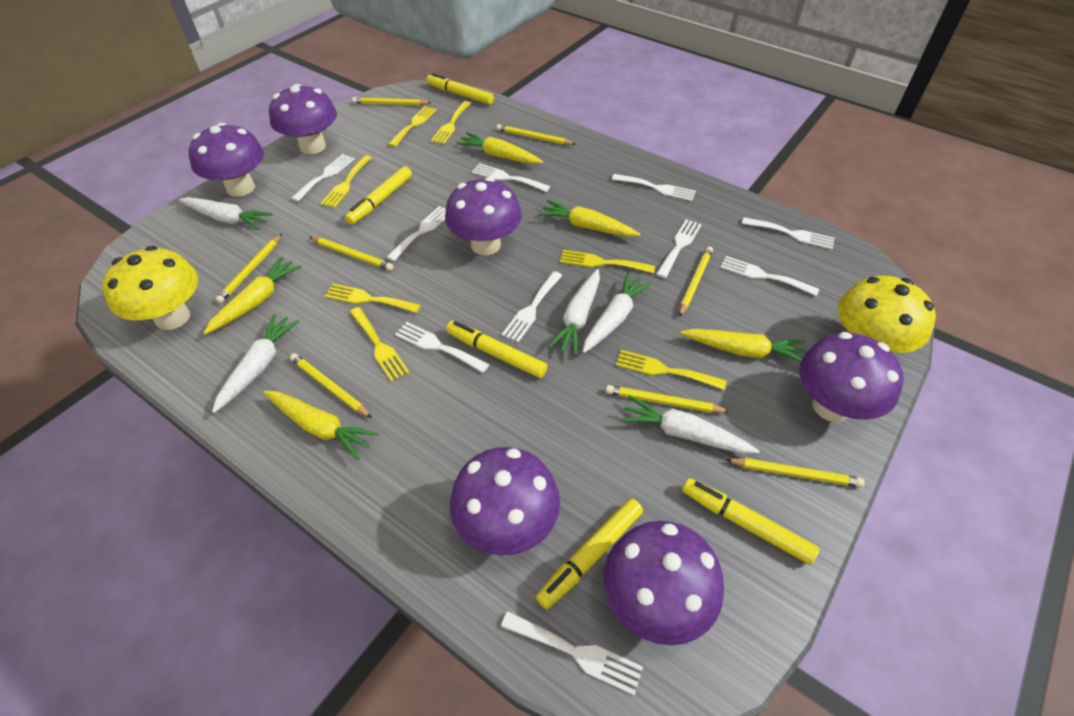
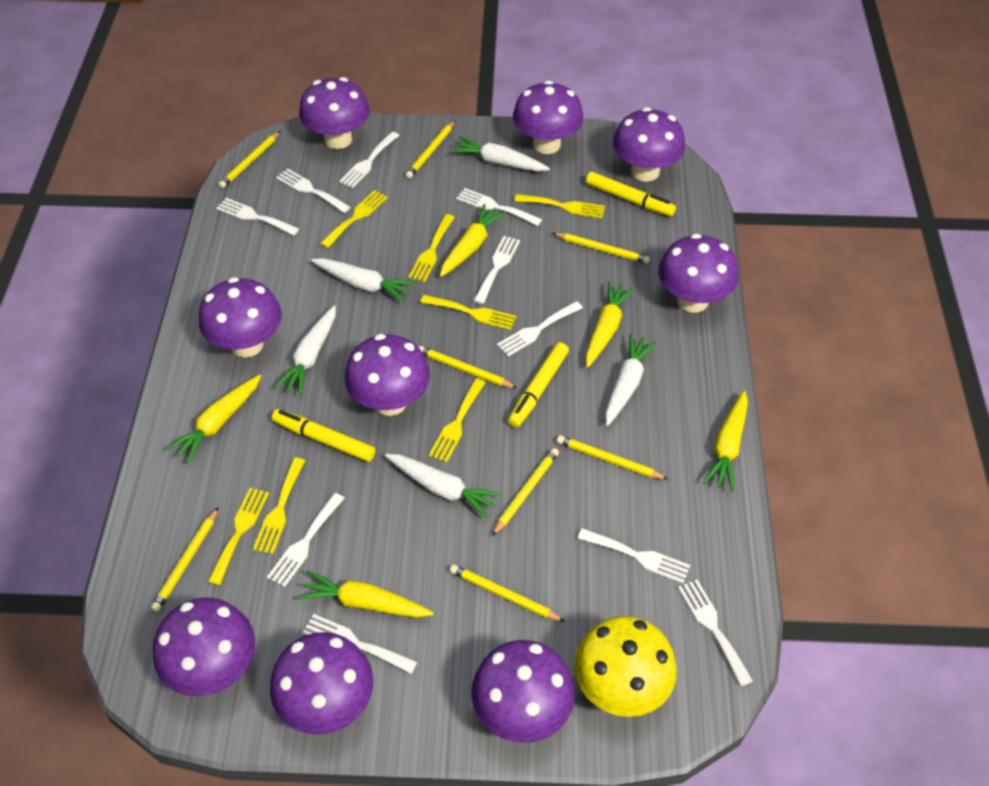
purple mushroom: [189,123,264,197] [269,84,337,154] [445,177,522,255] [450,447,560,556] [603,521,724,645] [800,332,904,422] = 6 -> [153,597,255,697] [199,277,282,357] [270,632,373,734] [299,77,370,149] [344,334,430,416] [471,640,575,743] [513,81,583,154] [613,107,685,182] [658,234,738,312] = 9
yellow marker: [345,166,412,225] [427,73,494,105] [446,321,548,378] [536,498,643,609] [682,478,819,565] = 5 -> [272,409,375,462] [508,342,569,427] [586,172,676,216] = 3
yellow mushroom: [102,246,198,330] [838,276,936,353] = 2 -> [574,616,677,717] = 1

